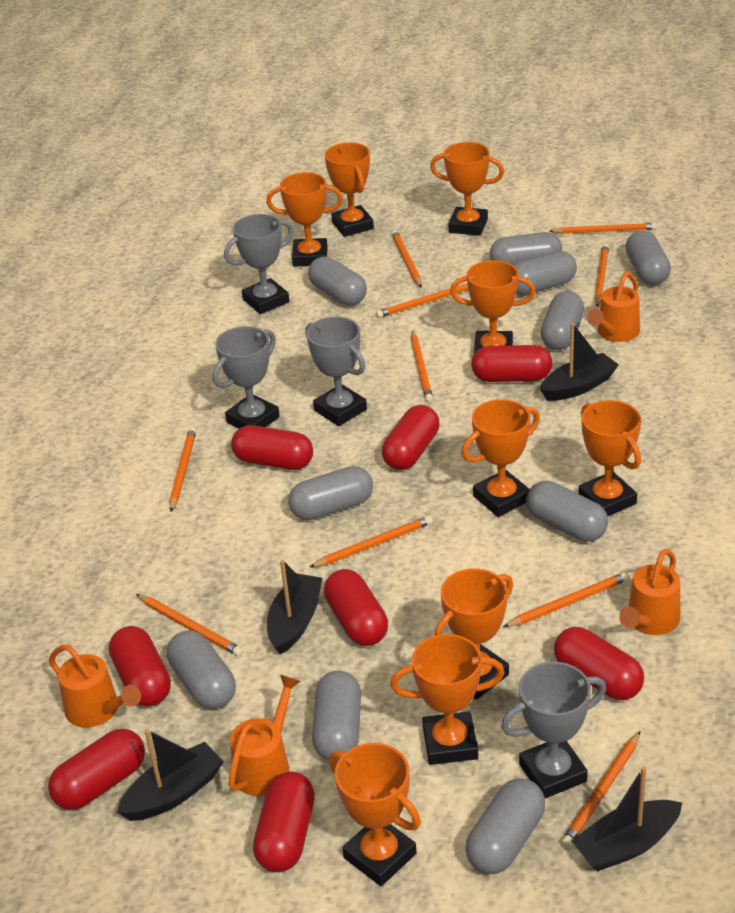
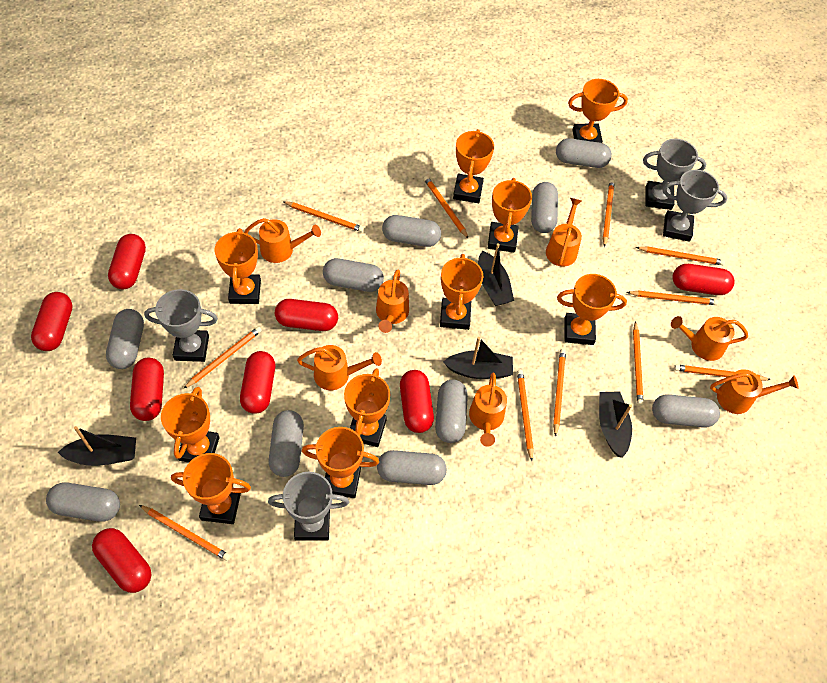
orange pencil: [136,594,243,656] [169,427,196,512] [310,516,433,567] [376,284,468,318] [391,230,422,288] [411,331,433,402] [503,572,629,627] [549,223,657,234] [561,731,641,847] [595,244,609,307] = 10 -> [139,505,230,561] [183,327,262,389] [283,201,364,232] [424,176,469,239] [517,370,534,461] [553,349,566,437] [603,180,615,247] [627,291,718,305] [633,321,643,406] [636,246,725,265] [674,364,771,381] = 11
orange trophy: [266,172,343,267] [325,142,374,237] [329,743,421,886] [390,634,505,765] [430,142,504,236] [435,568,513,700] [450,260,536,354] [462,399,540,517] [579,400,641,517] = 9 -> [161,387,220,463] [171,453,251,524] [215,228,261,304] [302,427,379,498] [344,368,390,447] [440,254,483,330] [453,129,494,203] [488,178,532,252] [557,274,627,345] [568,79,628,143] = 10
orange watering can: [49,645,141,728] [228,675,301,796] [588,272,640,342] [619,549,680,635] = 4 -> [244,218,321,263] [297,345,382,390] [376,270,409,333] [469,373,507,446] [546,198,582,267] [671,316,748,361] [710,369,799,414] = 7

